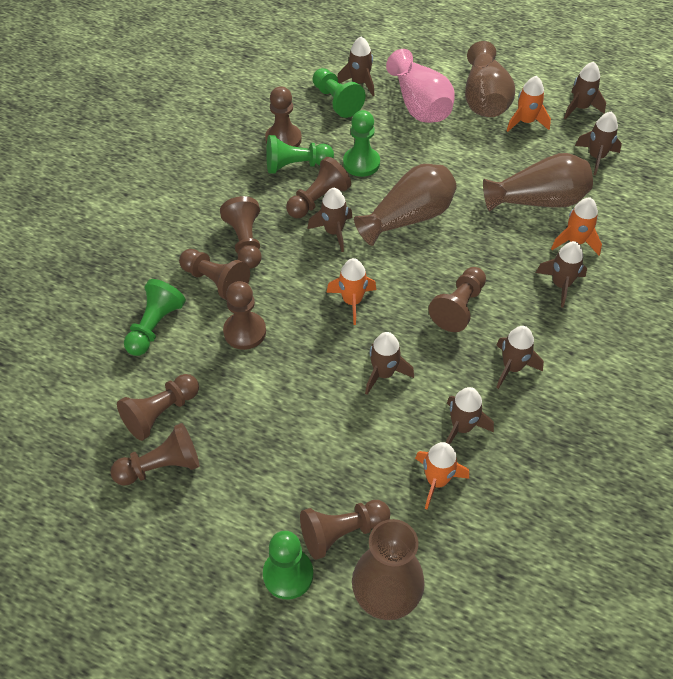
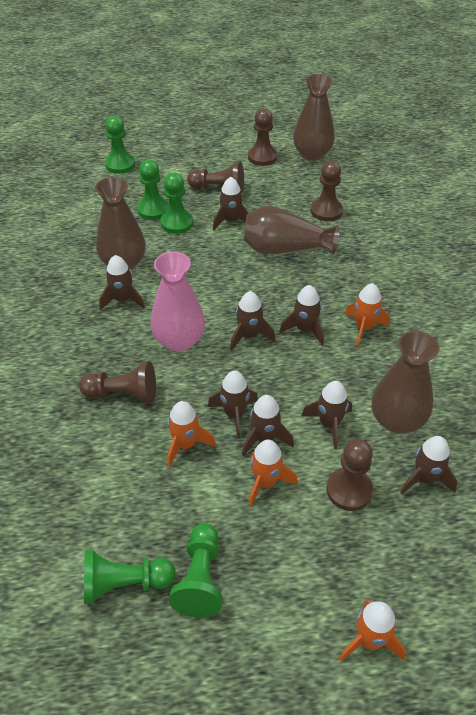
brown pawn: [110,423,199,486] [117,374,199,441] [179,249,250,300] [220,196,262,269] [223,281,266,350] [265,86,302,147] [286,157,351,218] [300,500,390,560] [429,267,486,332] = 9 -> [79,361,156,403] [187,161,244,193] [248,108,277,166] [311,161,343,221] [326,439,373,511] = 5

